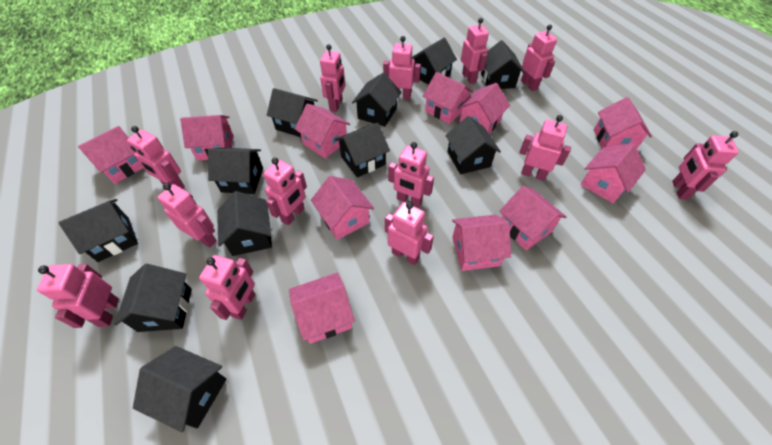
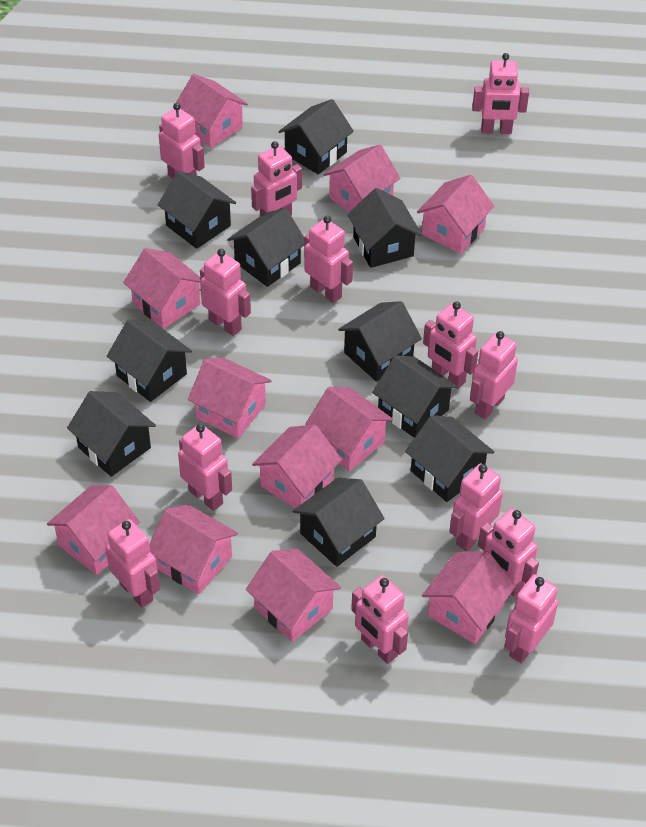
black house: [58,199,138,262] [114,264,192,332] [133,346,227,432] [208,148,263,194] [217,191,272,256] [267,88,318,137] [335,123,390,178] [352,72,402,127] [412,38,457,85] [445,116,501,174] [481,40,525,89] = 11 -> [67,391,156,477] [107,319,192,402] [158,171,236,249] [227,208,304,287] [279,99,354,175] [293,478,385,567] [338,301,422,382] [347,188,422,268] [372,355,458,438] [405,415,494,502] = 10

